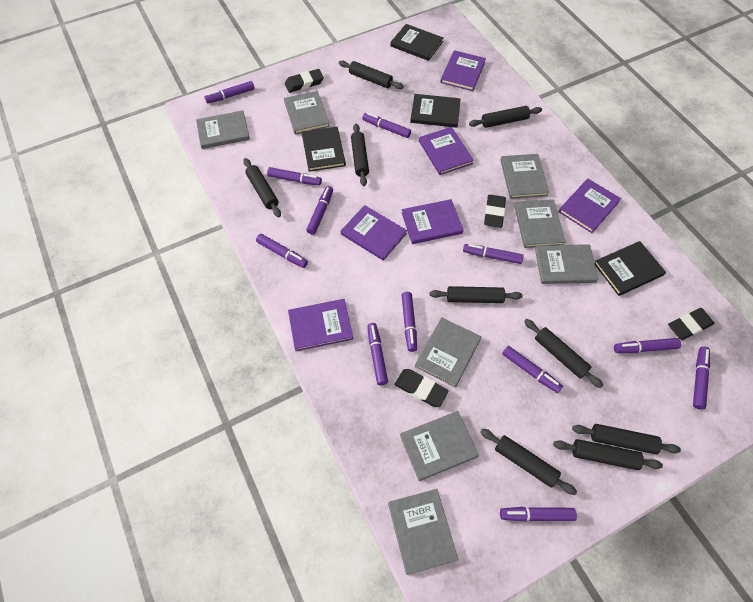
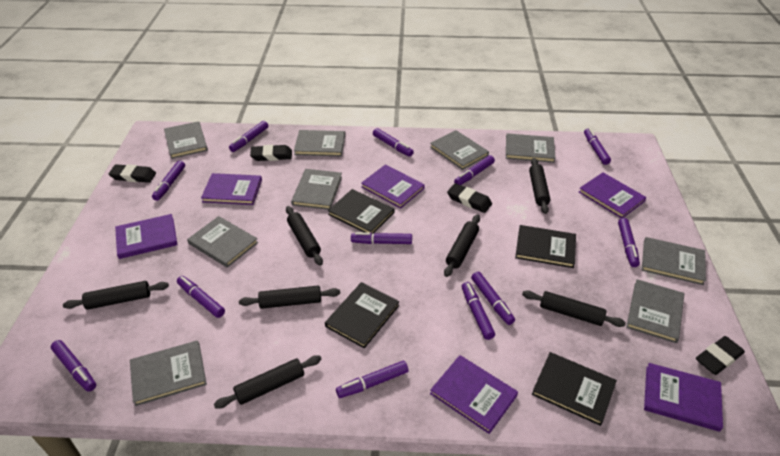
black rolling pin: [243,158,281,217] [339,60,404,89] [351,123,369,186] [430,286,523,303] [469,106,542,128] [481,429,577,495] [524,319,603,388] [553,439,663,470] [572,424,681,454] = 9 -> [63,281,169,310] [214,355,322,409] [239,286,340,309] [286,206,323,266] [444,215,480,277] [522,290,626,327] [529,158,551,214] = 7
grey book: [196,110,250,149] [284,91,330,135] [388,489,458,575] [400,411,479,481] [415,317,481,387] [500,154,549,199] [514,199,566,248] [535,244,598,284] = 8 -> [130,340,207,406] [164,121,208,159] [187,216,258,268] [291,169,342,210] [294,130,345,156] [430,130,489,170] [506,133,556,163] [626,279,684,343] [642,237,706,285] = 9

